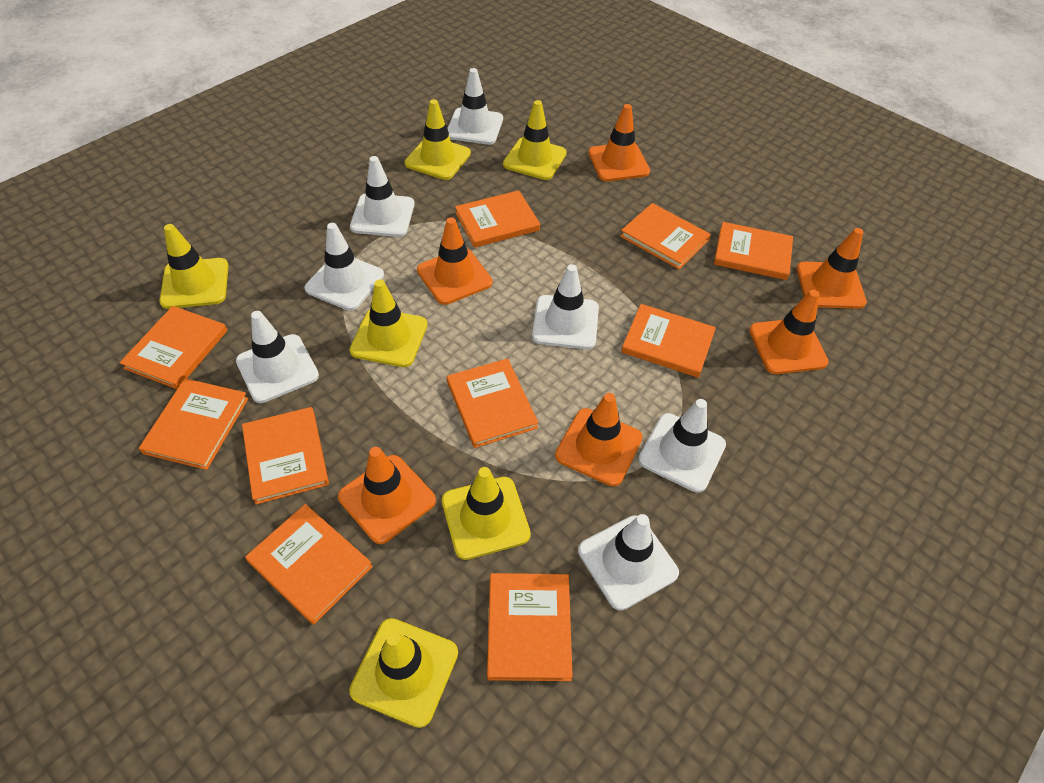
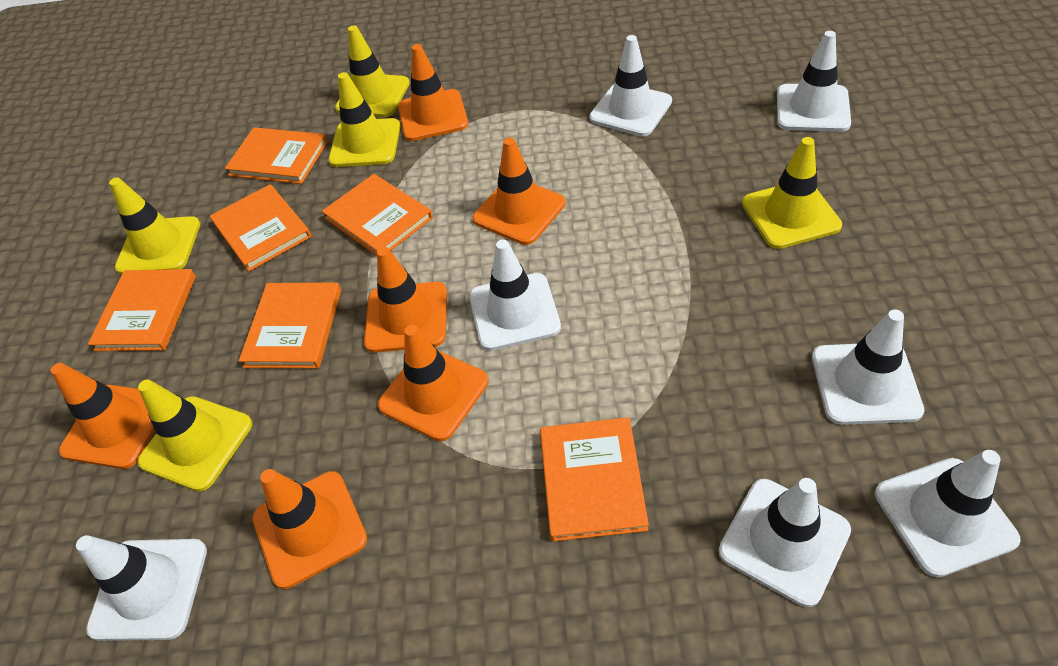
orange book: [120,306,227,389] [139,378,248,470] [242,407,329,505] [245,504,373,624] [447,359,538,448] [455,190,540,248] [487,573,573,681] [620,203,711,270] [621,304,716,378] [714,222,793,280] = 10 -> [88,269,196,351] [210,184,311,271] [225,127,328,184] [239,282,341,368] [322,174,433,256] [540,417,649,542] = 6
yellow traffic cone: [160,224,229,309] [349,618,458,728] [350,280,428,367] [405,99,471,180] [442,467,531,560] [503,100,567,180] = 6 -> [109,177,200,274] [138,379,252,492] [328,72,401,167] [335,25,410,117] [742,137,842,249] = 5

